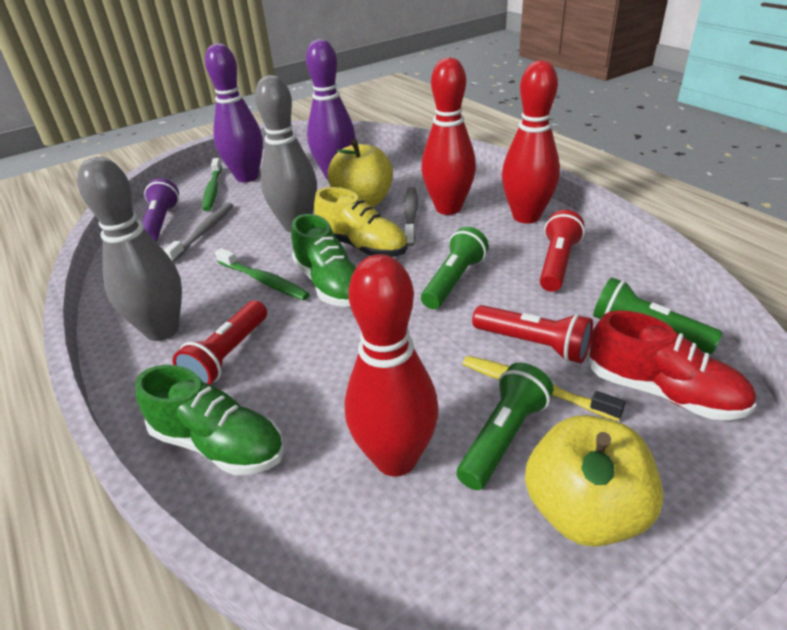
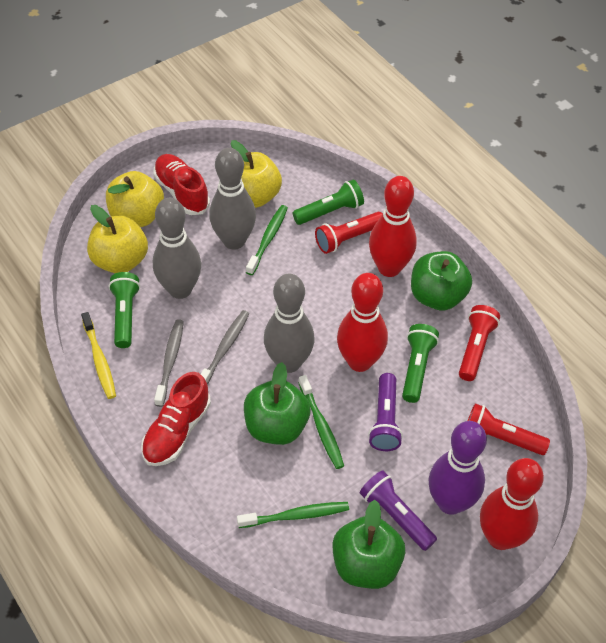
green apple: none = 0 -> [244,362,310,445] [332,500,405,589] [411,251,472,311] = 3
green shoe: [135,365,284,475] [291,214,356,307] = 2 -> none = 0
green toothbrush: [203,158,222,211] [215,248,310,300] = 2 -> [237,502,349,528] [246,205,288,275] [298,375,344,469] = 3
grey bowling pin: [77,157,182,341] [255,75,317,233] = 2 -> [153,198,201,299] [209,148,256,250] [264,274,314,373] = 3
purple bowling pin: [205,43,263,182] [306,39,356,180] = 2 -> [429,421,487,515] = 1
purple flashlight: [142,178,179,242] = 1 -> [360,470,437,551] [368,373,403,451] = 2
red shoe: [588,310,756,420] = 1 -> [141,372,211,466] [153,154,210,215] = 2
yellow apple: [327,139,393,207] [525,415,663,547] = 2 -> [87,205,148,273] [106,171,164,227] [231,140,282,208] = 3
yellow shoe: [314,187,408,257] = 1 -> none = 0

